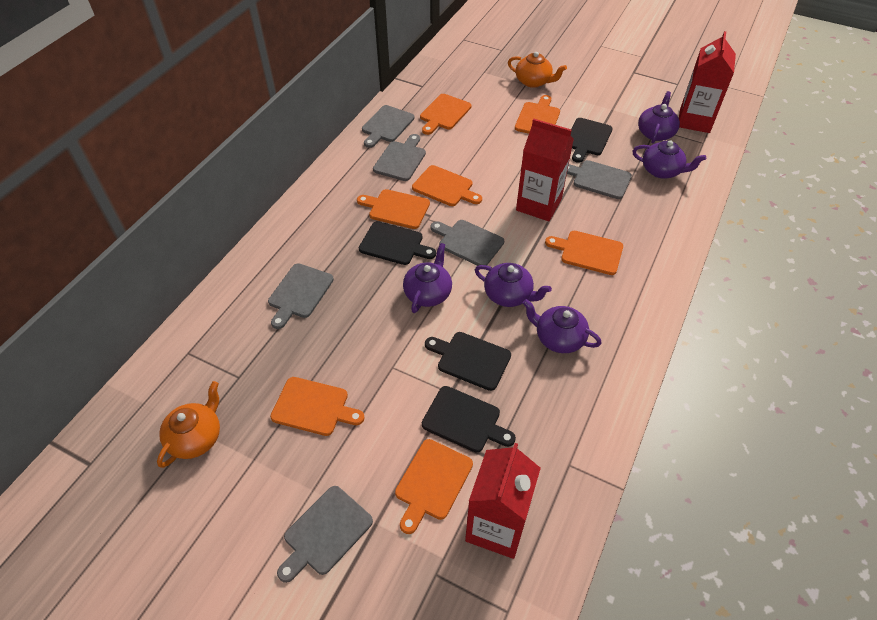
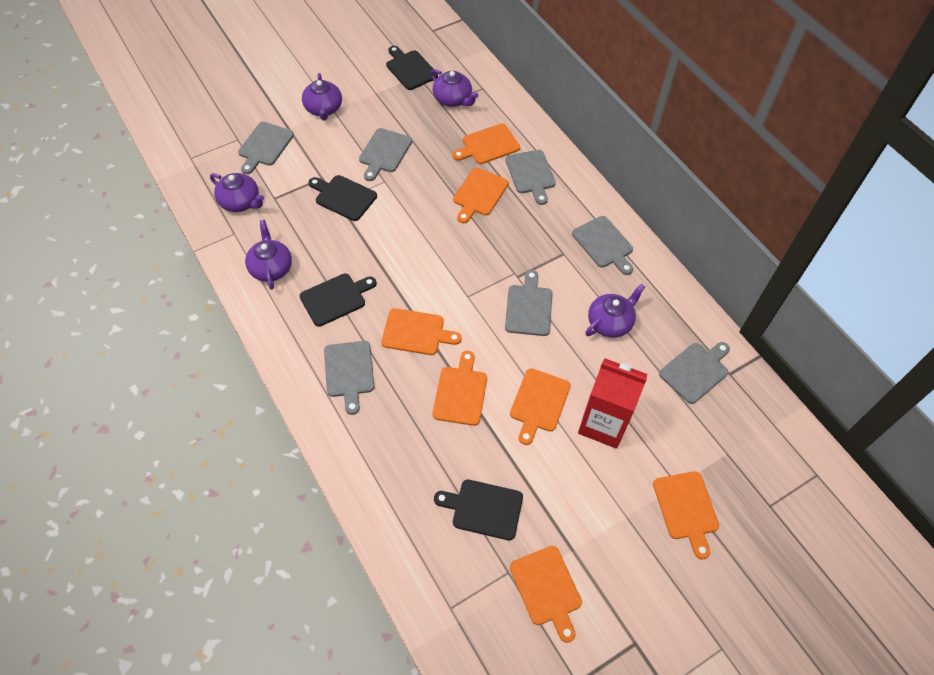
grey cutting board: [268,263,334,329] [277,486,373,583] [362,105,415,148] [373,134,426,181] [430,220,504,266] [567,160,632,199] = 6 -> [238,122,294,174] [324,341,375,415] [359,128,412,181] [505,150,556,205] [505,270,552,336] [572,216,633,275] [659,342,730,404] = 7
orange teapot: [157,381,220,468] [508,52,567,88] = 2 -> none = 0
red carton: [465,443,541,559] [516,119,574,221] [679,31,736,133] = 3 -> [578,358,647,449] = 1

